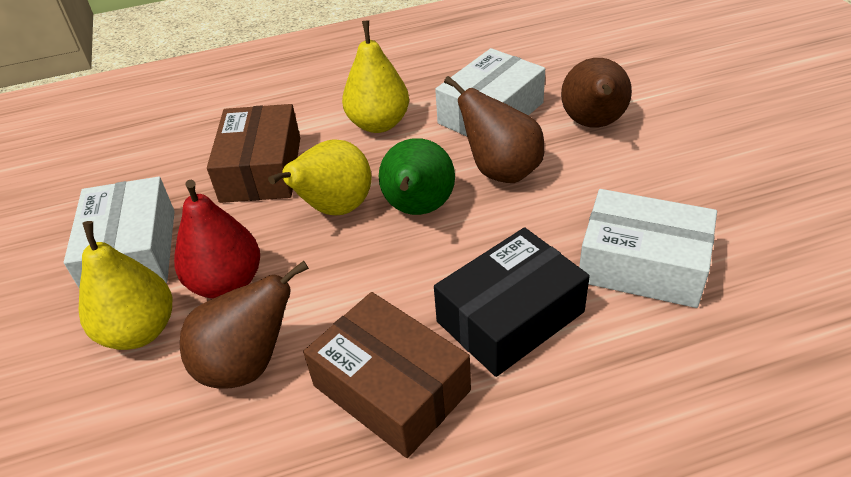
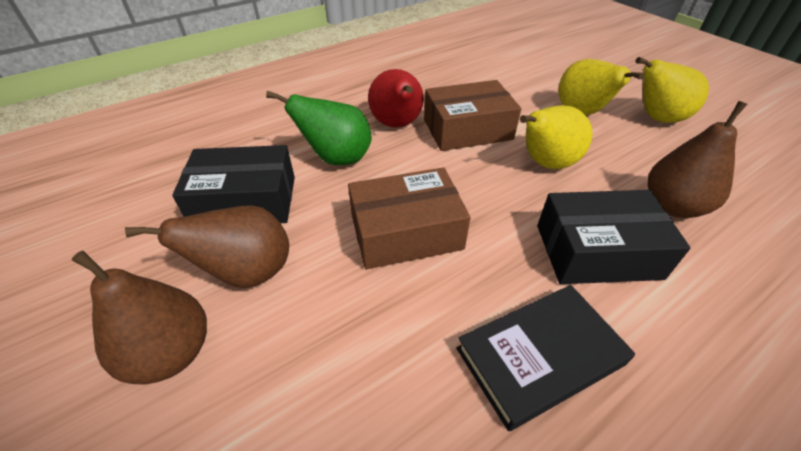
black book: none = 0 -> [456,285,635,431] = 1
black box: [434,227,590,377] = 1 -> [172,145,295,223] [537,190,690,284] = 2
white box: [64,176,175,288] [435,48,545,137] [579,189,717,308] = 3 -> none = 0

